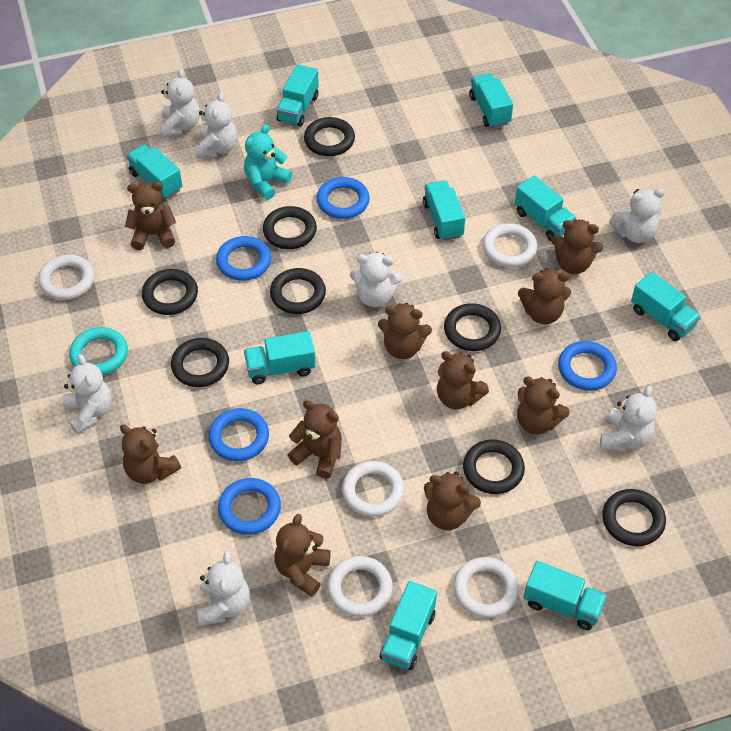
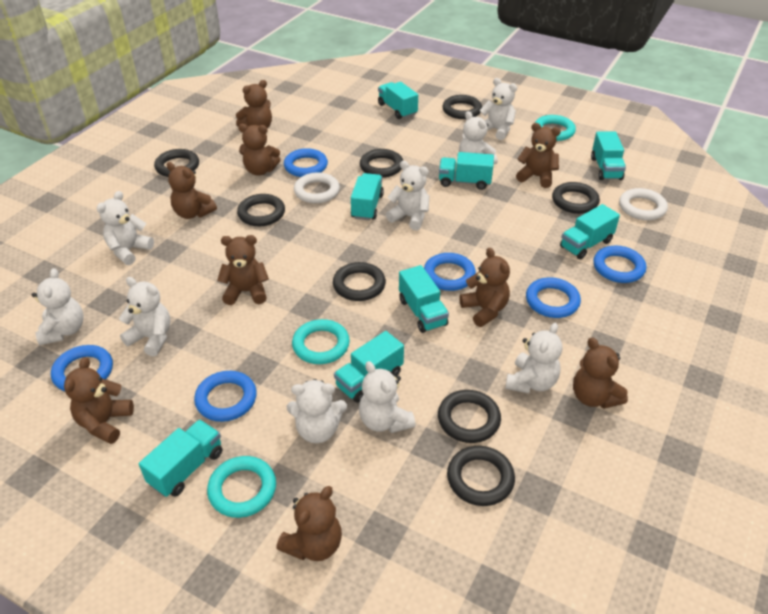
blue ring: [208,408,269,461] [216,236,271,281] [218,478,281,535] [317,177,370,219] [558,341,617,391] = 5 -> [51,345,113,391] [194,371,257,422] [284,148,328,177] [424,253,476,291] [526,277,581,318] [593,246,646,283] = 6
brown teddy bear: [120,425,181,484] [125,182,176,250] [274,514,331,597] [288,400,342,478] [378,303,432,359] [424,472,481,530] [437,351,489,410] [517,377,570,434] [518,268,571,324] [551,219,603,274] = 10 -> [64,357,134,444] [167,162,217,219] [217,235,269,305] [236,80,272,129] [238,124,281,176] [276,486,342,561] [459,248,510,327] [516,123,561,188] [573,337,628,409] = 9
turquoise ring: [69,327,128,375] = 1 -> [207,456,276,518] [292,319,350,364] [535,115,576,141] = 3
turquoise teddy bear: [244,124,292,200] = 1 -> none = 0
turquoise truck: [127,145,183,199] [244,331,316,384] [276,64,319,126] [380,581,437,670] [423,180,465,241] [469,73,513,128] [515,176,576,241] [523,561,607,630] [631,272,701,341] = 9 -> [139,420,222,497] [334,331,404,403] [351,173,384,220] [378,82,418,119] [399,265,449,333] [439,152,494,190] [560,204,620,259] [591,131,626,180] = 8
white ring: [38,255,94,300] [327,556,393,617] [342,461,404,517] [453,557,519,618] [483,223,537,267] = 5 -> [294,173,340,203] [619,188,668,220] = 2
white teddy bear: [63,354,112,434] [160,69,200,138] [195,92,237,158] [197,551,250,626] [350,252,403,307] [600,386,657,452] [609,188,665,243] = 7 -> [32,268,84,345] [97,191,154,265] [119,277,171,356] [287,379,347,443] [359,361,416,433] [386,161,429,230] [459,111,498,165] [479,78,517,140] [505,323,562,393] = 9

